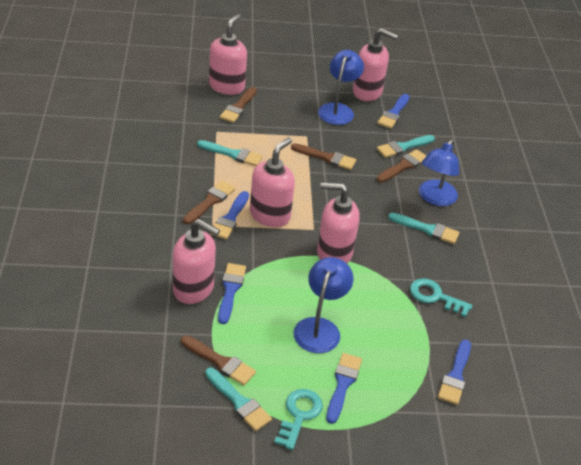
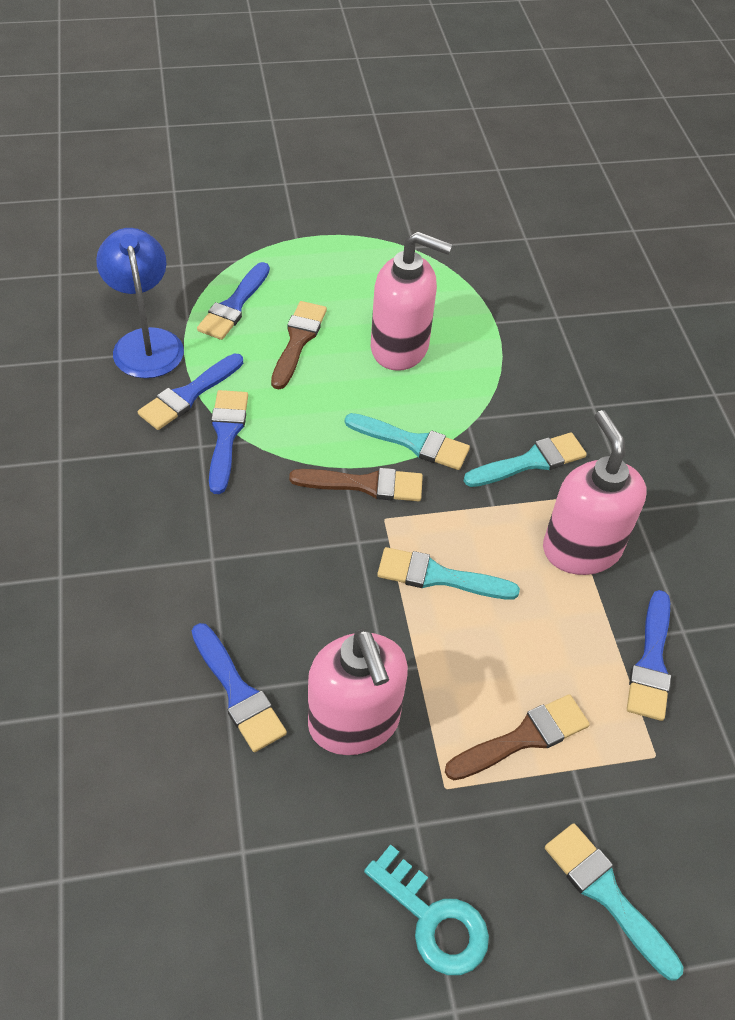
blue lamp: [293,257,353,353] [318,50,364,125] [419,139,459,206] = 3 -> [96,228,184,378] = 1
brown brush: [181,335,256,385] [183,181,235,224] [220,87,257,123] [291,143,356,170] [377,149,426,183] = 5 -> [271,301,327,389] [289,468,423,501] [445,694,590,780] = 3
pink soap dispenser: [173,219,220,304] [209,14,247,95] [250,137,295,227] [317,182,360,263] [353,28,398,101] = 5 -> [308,629,408,755] [371,231,452,371] [543,410,646,575] = 3
turquoise key: [274,389,323,450] [410,278,472,317] = 2 -> [364,844,489,975] = 1

